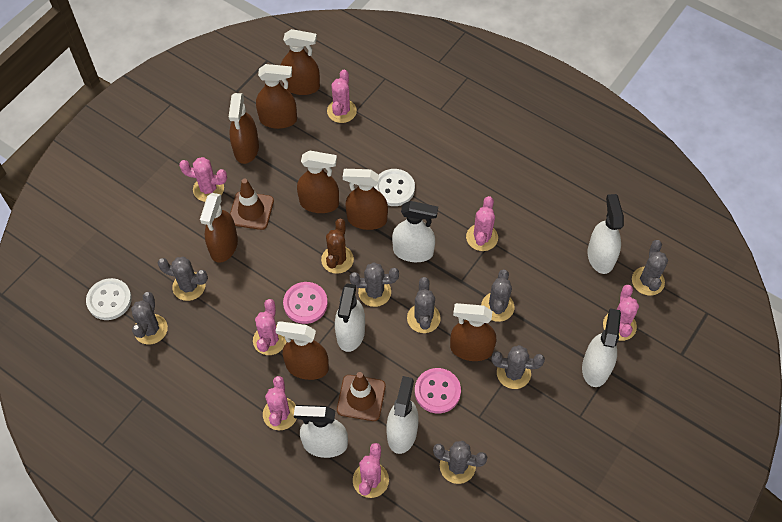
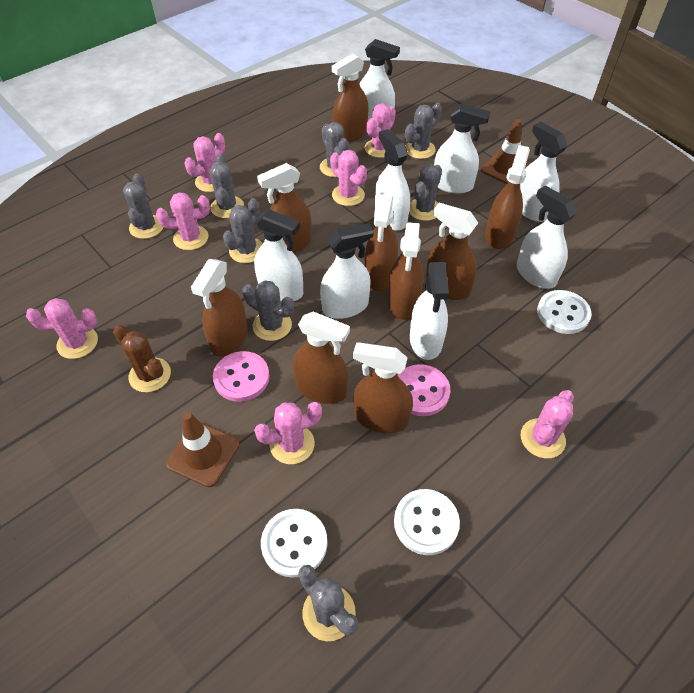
brown spray bottle: [200,193,238,263] [229,93,259,164] [256,64,297,129] [275,321,329,380] [281,29,320,95] [297,150,339,213] [343,169,388,230] [450,303,496,361] = 8 -> [191,259,248,357] [257,163,312,253] [293,312,350,404] [332,54,369,142] [353,342,413,433] [364,194,398,291] [388,222,423,320] [426,203,478,300] [485,145,530,249] = 9
white button: [86,278,132,320] [374,169,415,206] = 2 -> [261,509,327,578] [394,489,460,555] [537,290,592,334] = 3
white spray bottle: [294,405,348,458] [335,283,365,352] [386,376,419,454] [392,201,438,262] [582,308,621,387] [587,194,624,274] = 6 -> [254,209,303,301] [320,223,374,319] [359,39,400,120] [375,129,410,230] [410,262,449,360] [434,104,490,194] [517,185,577,289] [520,122,567,222] = 8

